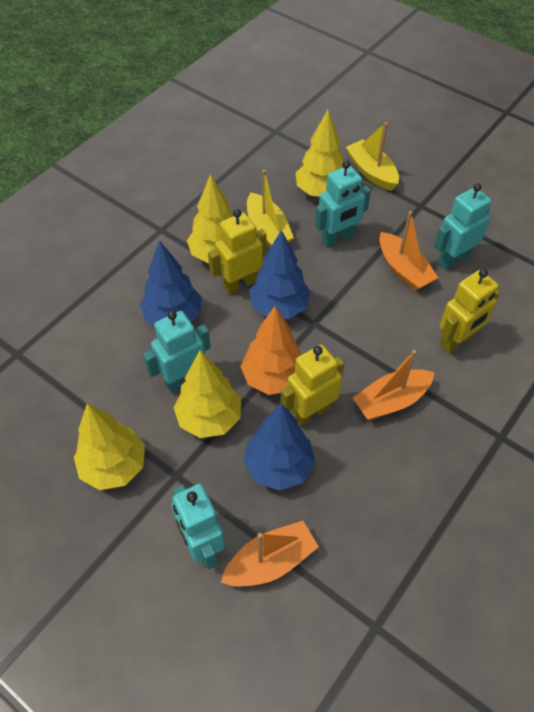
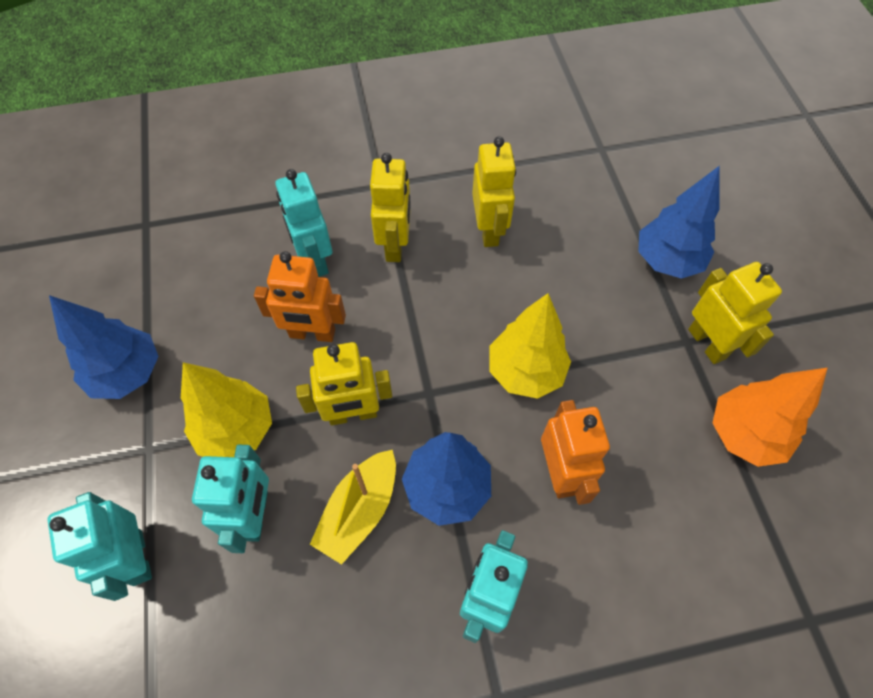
orange boat: [221,521,319,587] [353,350,435,420] [379,211,438,291] = 3 -> none = 0
orange robot: none = 0 -> [254,251,346,342] [541,400,610,505] = 2
yellow boat: [247,170,294,246] [346,122,399,191] = 2 -> [310,450,396,565] = 1
yellow robot: [208,209,267,295] [281,344,344,426] [440,269,500,353] = 3 -> [296,342,392,425] [370,153,411,262] [472,136,516,247] [688,262,782,364] = 4
yellow tree: [74,403,145,490] [173,350,241,438] [187,174,234,264] [296,110,344,197] = 4 -> [181,362,272,457] [489,293,571,399] = 2

